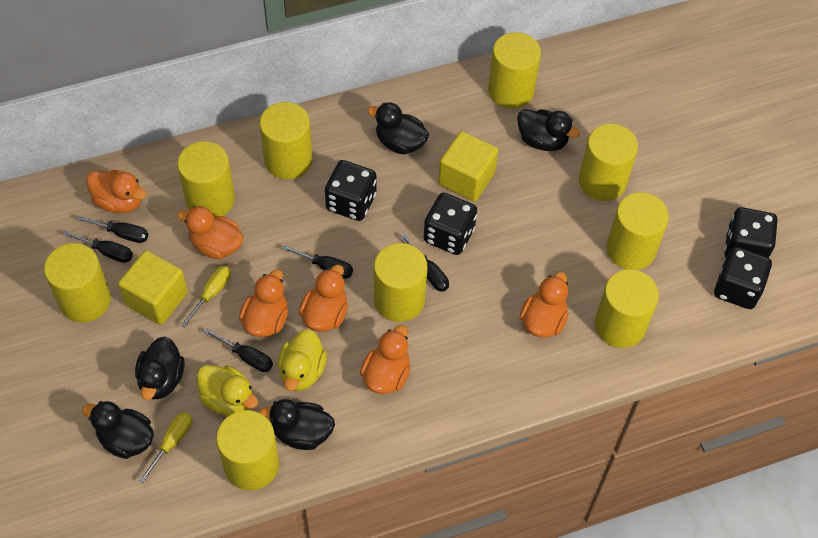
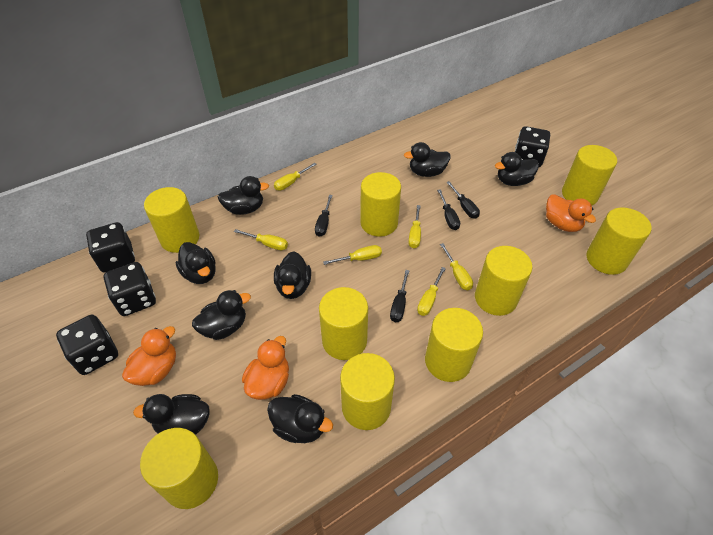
black duck: [82,401,154,459] [135,336,184,400] [258,399,335,450] [368,103,429,154] [517,109,580,151] = 5 -> [133,394,210,435] [175,242,216,284] [192,290,251,340] [218,176,269,215] [267,394,333,443] [274,251,311,299] [404,142,450,177] [495,152,539,186] = 8
black screwdriver: [63,231,133,263] [76,216,148,243] [204,328,273,372] [282,245,353,279] [401,233,449,292] = 5 -> [315,195,333,237] [390,270,409,322] [437,189,460,230] [446,181,480,219] = 4
orange duck: [86,170,146,213] [177,206,244,259] [239,269,288,337] [299,265,348,332] [360,325,411,394] [520,272,568,338] = 6 -> [122,326,176,386] [242,336,289,400] [546,194,596,232] = 3
yellow cube: [118,250,188,325] [438,131,498,202] = 2 -> none = 0
yellow duck: [196,365,258,416] [278,329,327,391] = 2 -> none = 0
yellow screwdriver: [139,412,192,483] [181,266,231,327] = 2 -> [234,229,288,250] [274,163,317,191] [323,245,382,265] [408,205,421,249] [417,267,446,316] [440,243,473,290] = 6

